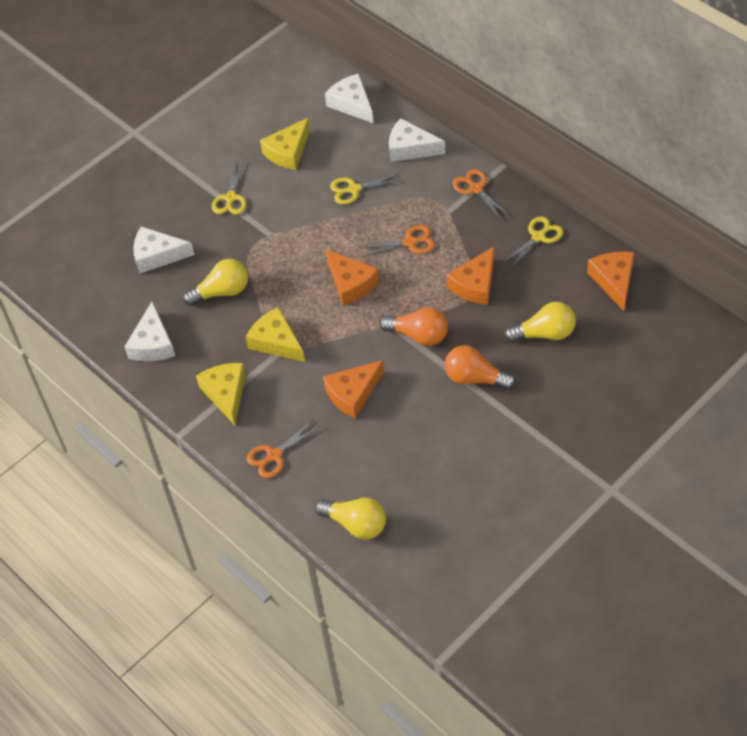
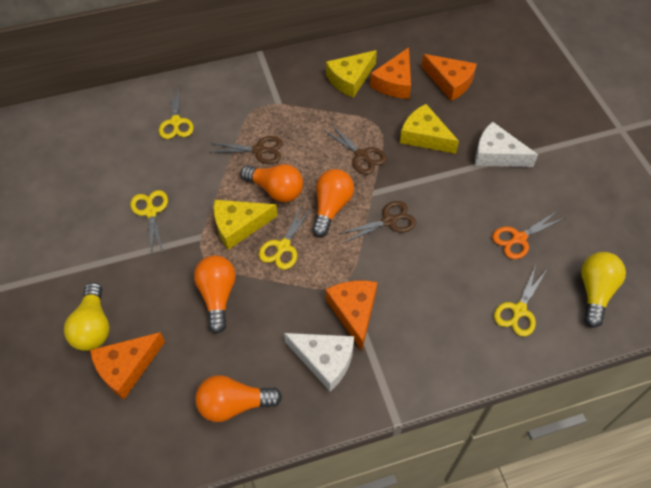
brown scissors: none = 0 -> [210,136,283,164] [323,124,387,175] [338,201,416,243] = 3
orange light bulb: [380,307,448,346] [445,345,516,390] = 2 -> [194,255,236,333] [195,375,282,422] [241,164,303,202] [312,169,354,237] = 4
orange scissors: [247,419,321,478] [360,225,435,257] [453,169,510,221] = 3 -> [492,211,565,259] = 1
white cheese: [124,302,175,361] [133,227,195,274] [325,73,373,123] [389,118,445,162] = 4 -> [284,333,354,392] [475,122,538,167] = 2
yellow light bulb: [183,259,248,306] [315,498,386,540] [504,302,576,342] = 3 -> [64,282,110,351] [581,252,626,328] = 2
yellow scissors: [212,161,247,215] [330,173,403,205] [501,216,563,269] = 3 -> [131,190,168,255] [159,88,194,139] [259,203,312,270] [494,265,547,337] = 4

